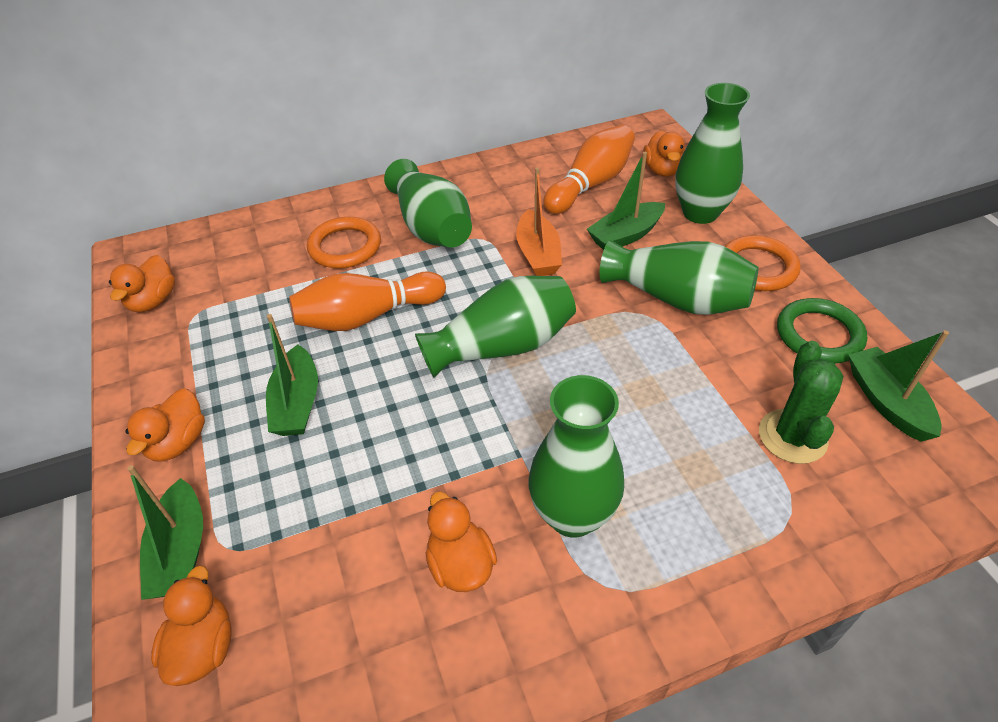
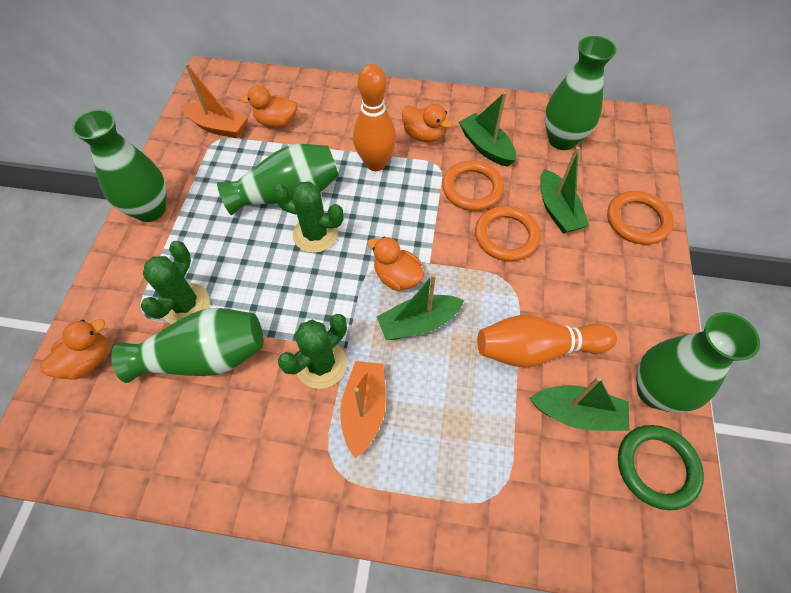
green cactus: [759,341,843,464] = 1 -> [140,241,210,324] [273,181,344,253] [278,314,347,389] = 3
orange boat: [516,167,562,276] = 1 -> [181,63,247,138] [340,361,386,458] = 2
orange duck: [109,255,175,312] [125,388,205,462] [151,565,232,686] [426,492,497,592] [643,130,685,177] = 5 -> [40,319,108,380] [240,85,297,128] [367,237,424,291] [402,104,452,142] = 4
orange ring: [307,217,381,269] [725,235,801,291] = 2 -> [442,160,504,211] [475,206,540,261] [607,191,674,245] = 3

